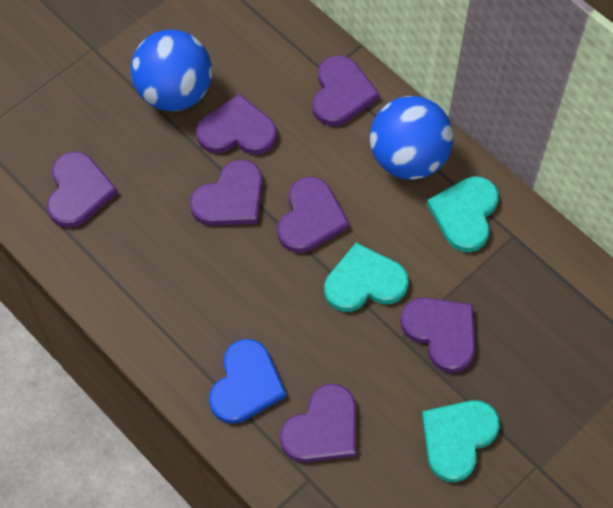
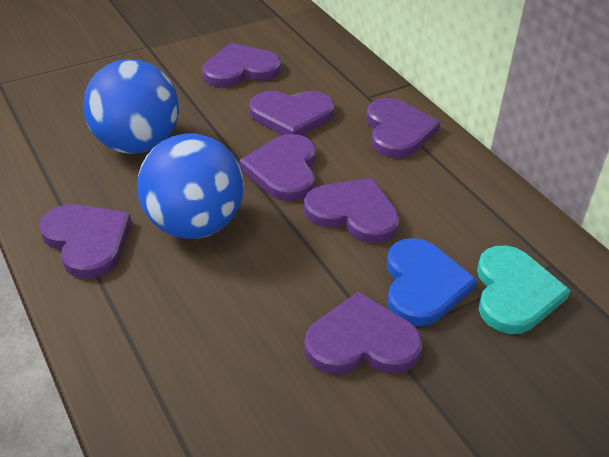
turquoise heart: [324,243,409,312] [422,400,500,482] [427,176,499,252] = 3 -> [477,246,571,334] = 1

